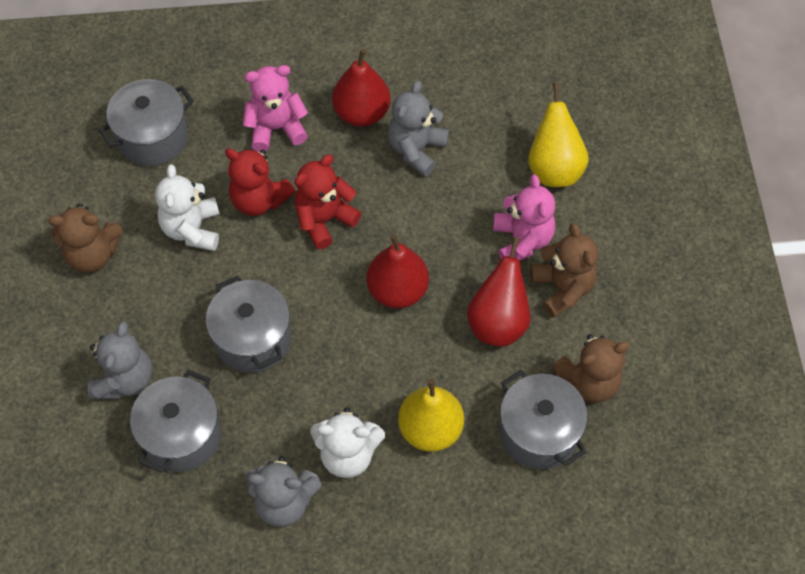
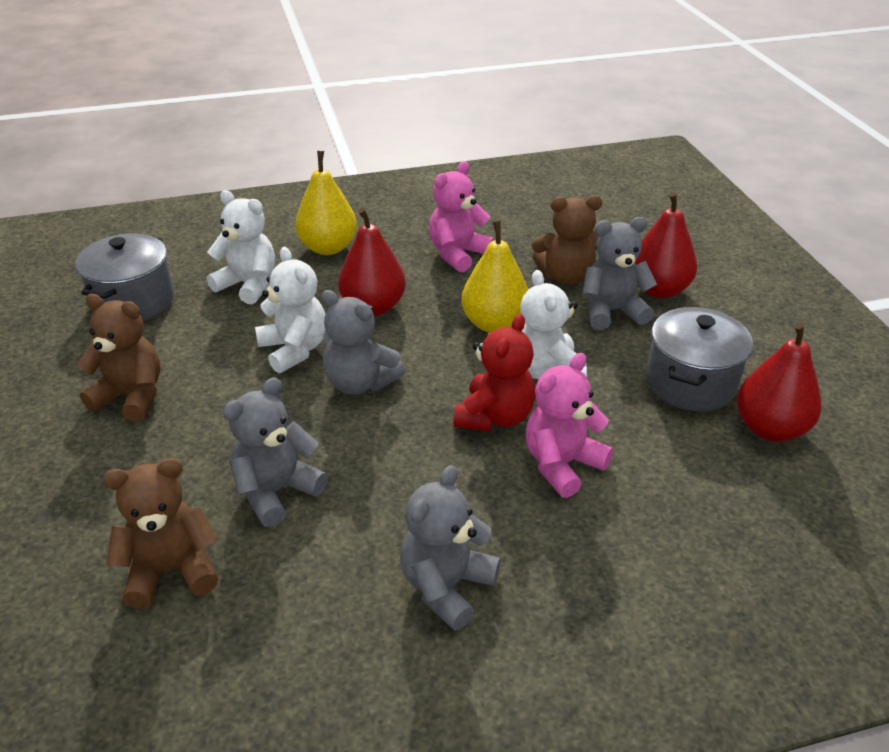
grey pot: [99,79,194,166] [130,370,221,473] [206,275,291,373] [499,370,588,469] = 4 -> [75,234,174,321] [646,307,753,411] = 2
grey teddy bear: [88,321,152,399] [245,456,321,527] [388,81,449,176] = 3 -> [223,377,328,527] [321,290,405,395] [400,465,501,631] [583,217,657,330] = 4
red teddy bear: [225,148,295,216] [295,154,361,249] = 2 -> [454,314,536,432] = 1
white teddy bear: [155,164,220,251] [310,407,385,478] = 2 -> [207,190,275,304] [255,247,326,373] [520,270,587,379] = 3

